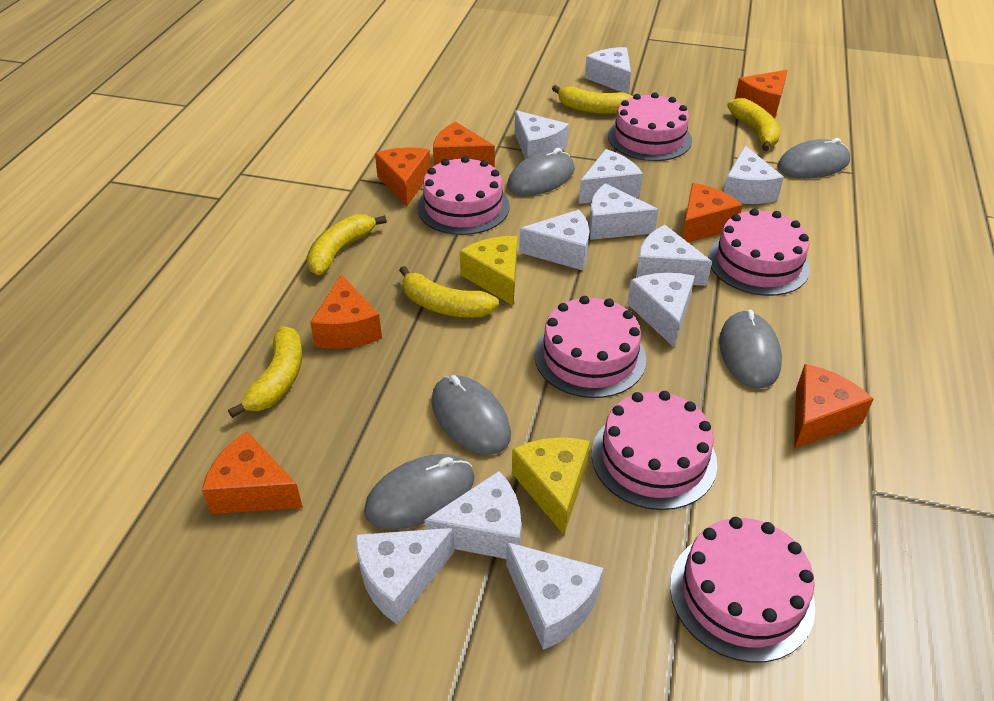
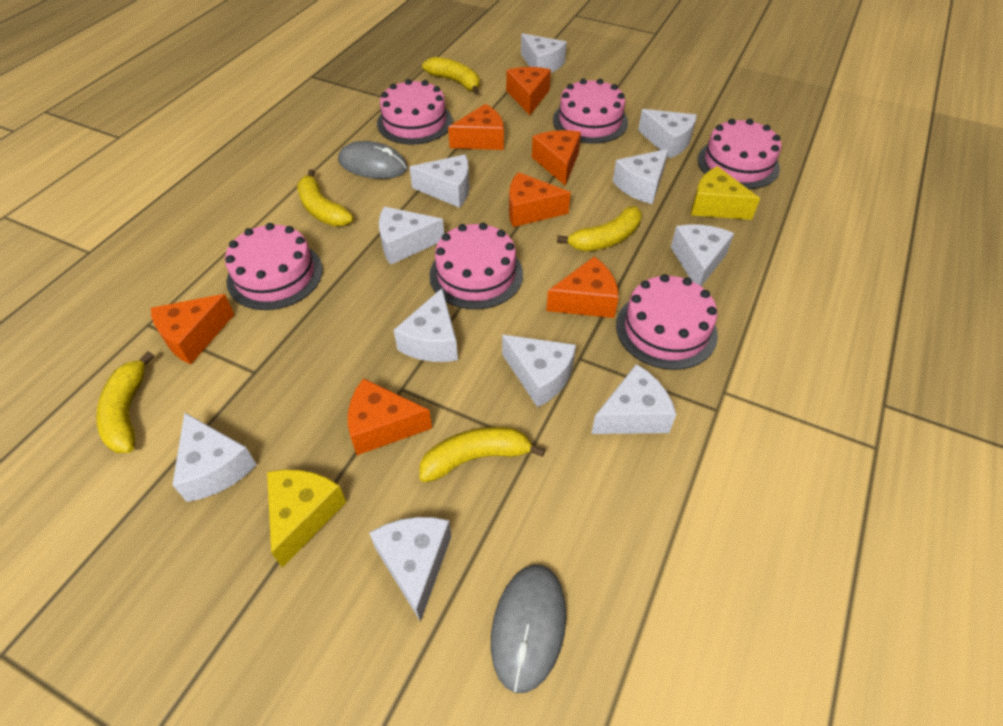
grey mouse: [364,454,474,529] [431,375,511,454] [507,148,575,196] [719,310,782,389] [778,138,850,179] = 5 -> [338,141,408,179] [491,565,566,693] = 2

